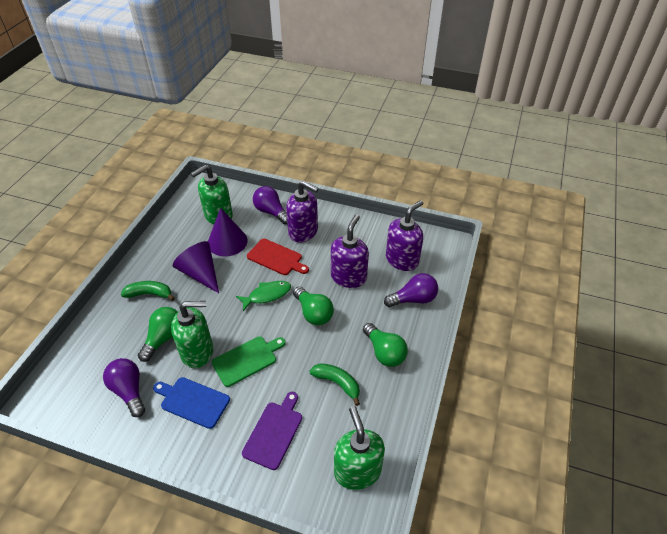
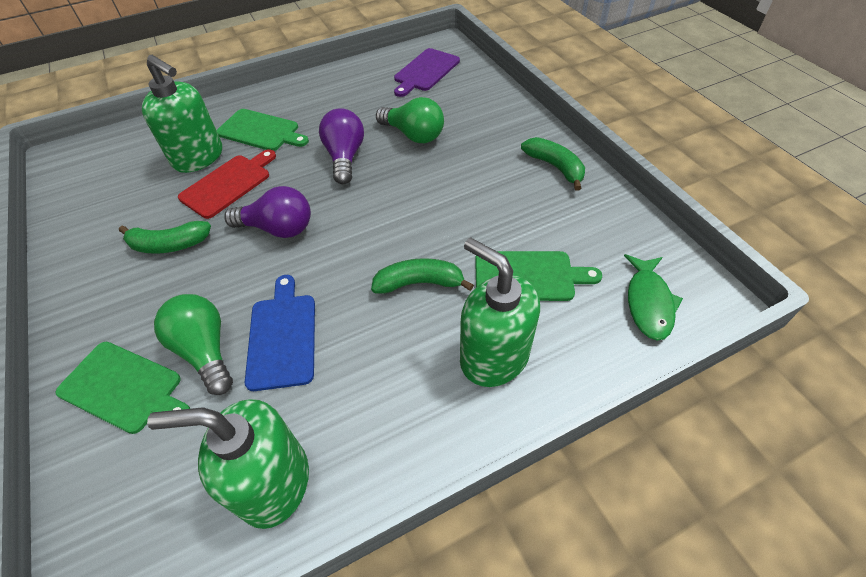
green banana: [121,281,175,301] [309,363,360,406] = 2 -> [119,221,211,254] [371,258,474,294] [521,137,585,191] = 3
green cutting board: [212,336,286,387] = 1 -> [55,342,190,434] [216,109,309,151] [475,251,602,301] = 3
green light bulb: [138,307,178,362] [293,287,334,325] [363,323,408,367] = 3 -> [154,294,233,395] [376,97,444,143] = 2
purple cone: [173,241,219,293] [208,208,247,257] = 2 -> none = 0
purple light bulb: [103,358,145,417] [253,186,287,225] [384,273,438,307] = 3 -> [224,186,311,238] [319,108,364,184] = 2
purple soap dispenser: [286,180,319,243] [331,214,369,288] [386,200,423,271] = 3 -> none = 0

